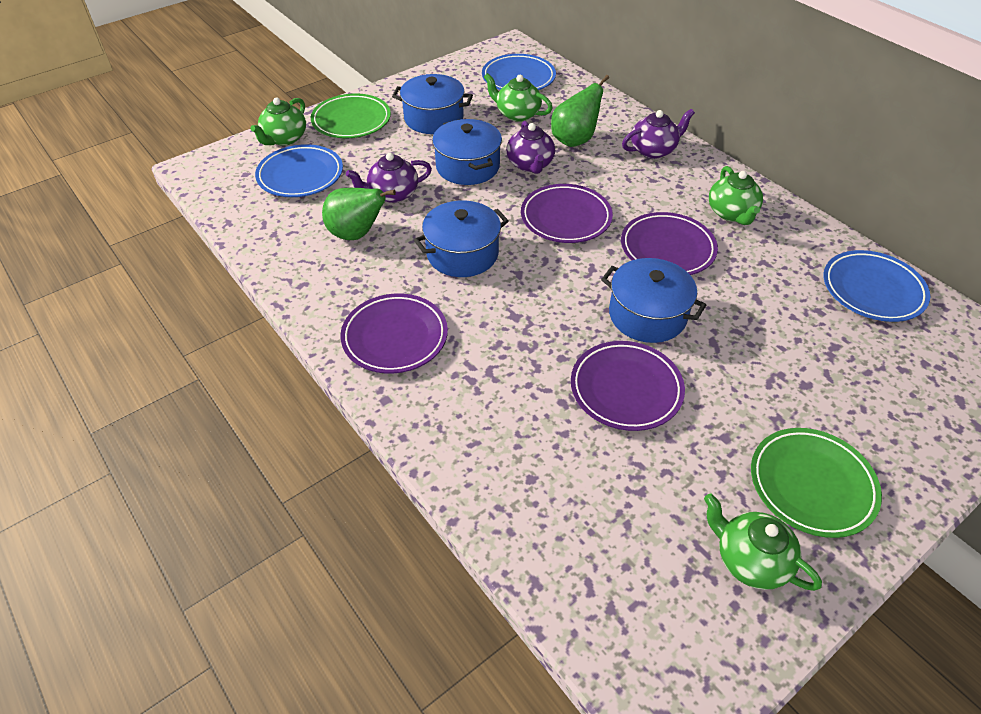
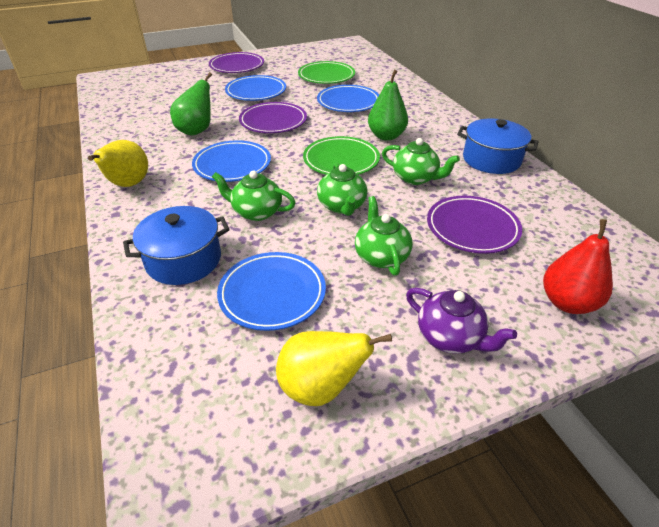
blue plate: [255,144,343,197] [482,54,556,90] [824,250,930,322] = 3 -> [192,140,271,182] [217,252,326,331] [225,75,286,101] [317,85,379,112] = 4
blue pot: [392,74,473,134] [414,200,509,277] [432,119,502,185] [601,258,706,343] = 4 -> [123,206,229,285] [457,118,539,174] = 2
purple plate: [340,293,448,374] [521,184,613,243] [571,341,685,431] [621,212,718,275] = 4 -> [209,52,264,73] [239,102,307,133] [427,196,522,254] = 3
purple teapot: [346,152,432,203] [506,121,555,174] [622,109,695,159] = 3 -> [406,288,517,354] = 1
red pear: none = 0 -> [543,219,613,314] = 1
yellow pear: none = 0 -> [88,140,148,187] [276,331,392,406] = 2

